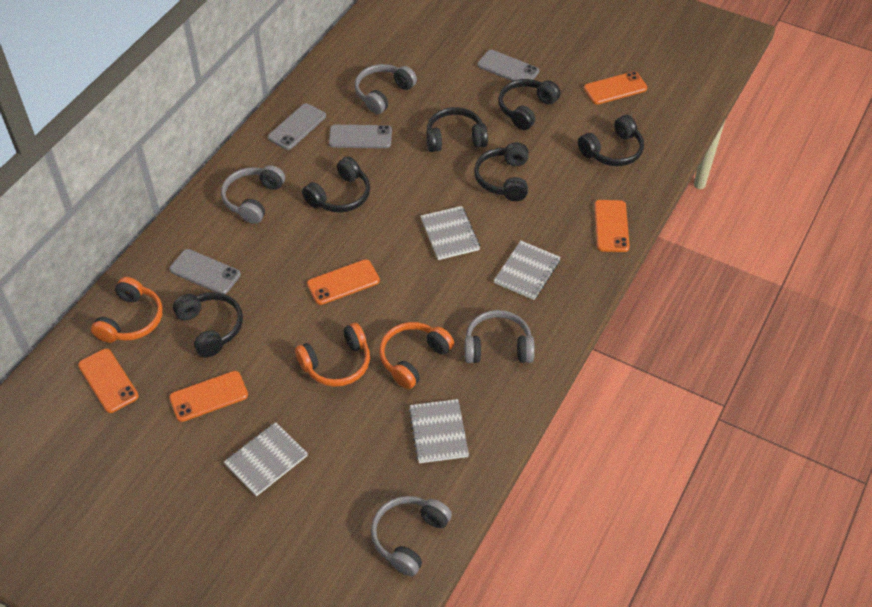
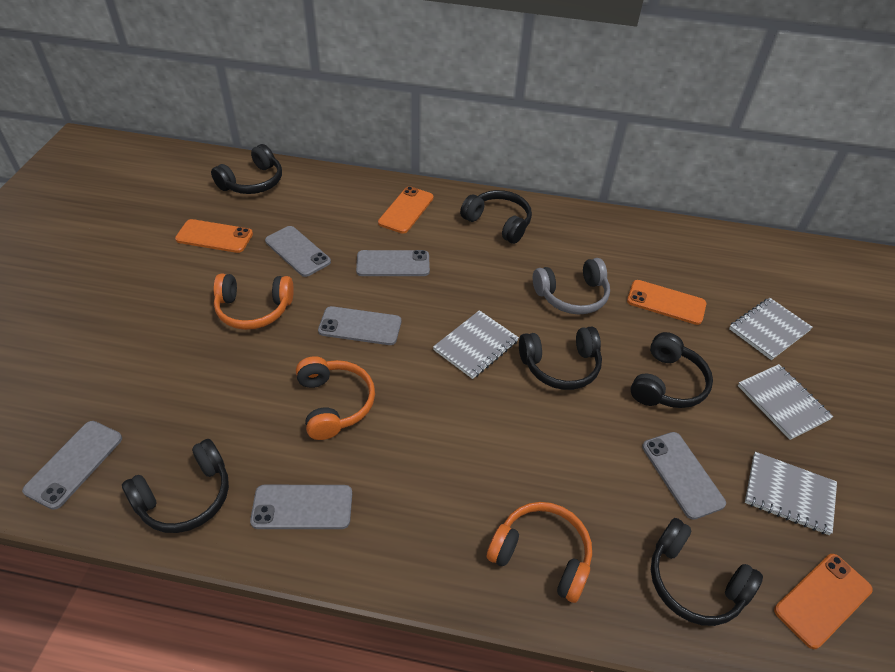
grey headphones: [221,165,285,224] [355,64,417,114] [371,496,452,576] [465,310,535,363] = 4 -> [533,258,610,314] = 1
grey phone: [169,249,241,294] [268,103,326,150] [329,125,392,148] [477,50,539,81] = 4 -> [22,421,122,510] [250,485,352,529] [265,226,331,277] [318,306,401,345] [356,250,430,276] [642,432,726,520] = 6
orange phone: [78,349,139,413] [169,371,248,422] [307,259,380,305] [584,71,647,104] [594,200,630,252] = 5 -> [175,219,253,253] [378,186,434,234] [627,280,706,325] [774,554,873,649] = 4

